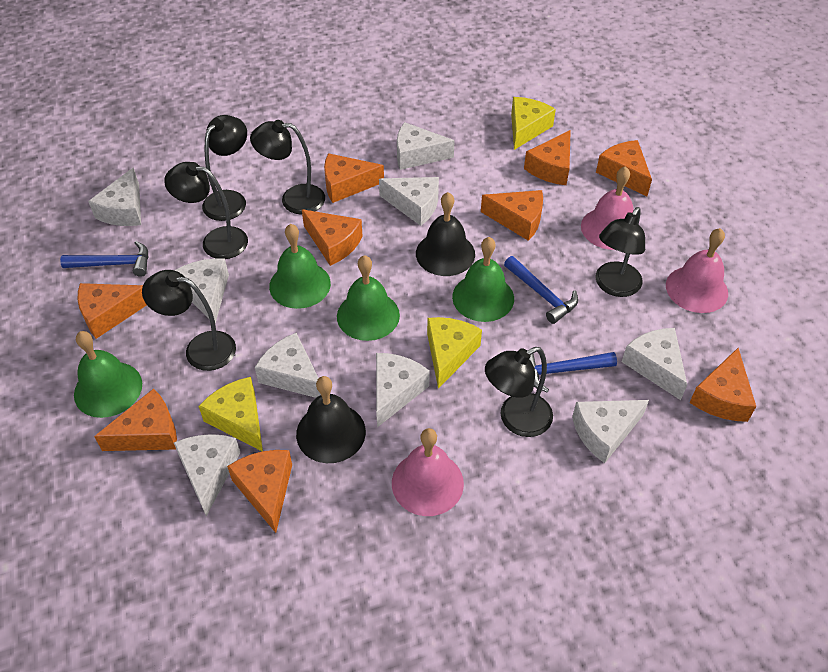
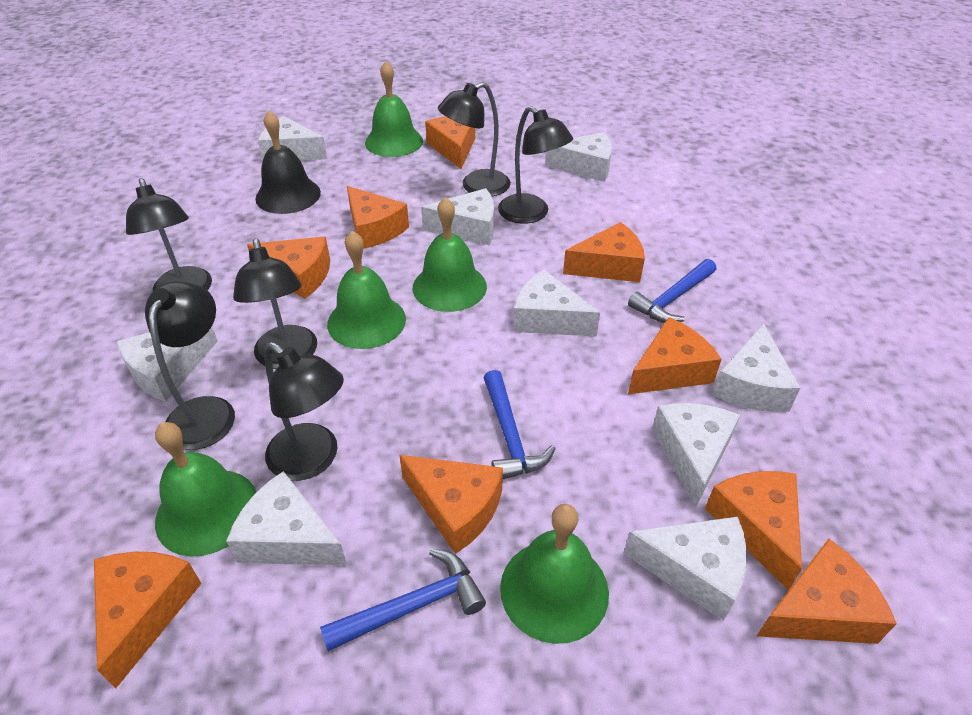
black bell: [296,376,366,463] [416,192,475,276] = 2 -> [255,111,321,214] = 1
green bell: [74,331,142,418] [269,224,331,309] [337,255,400,341] [452,237,514,322] = 4 -> [155,422,256,557] [327,231,406,349] [365,61,423,157] [413,197,487,312] [500,504,609,644] = 5
pink bell: [392,428,464,516] [581,166,634,250] [666,228,728,313] = 3 -> none = 0
yellow cheese: [198,377,263,451] [427,317,482,389] [511,97,556,150] = 3 -> none = 0

